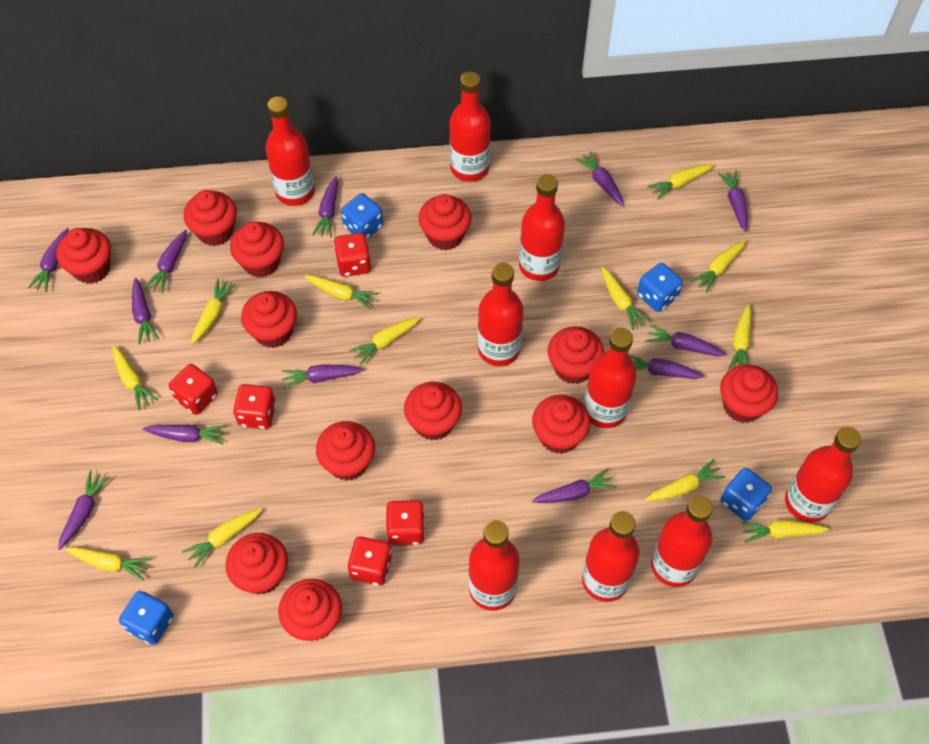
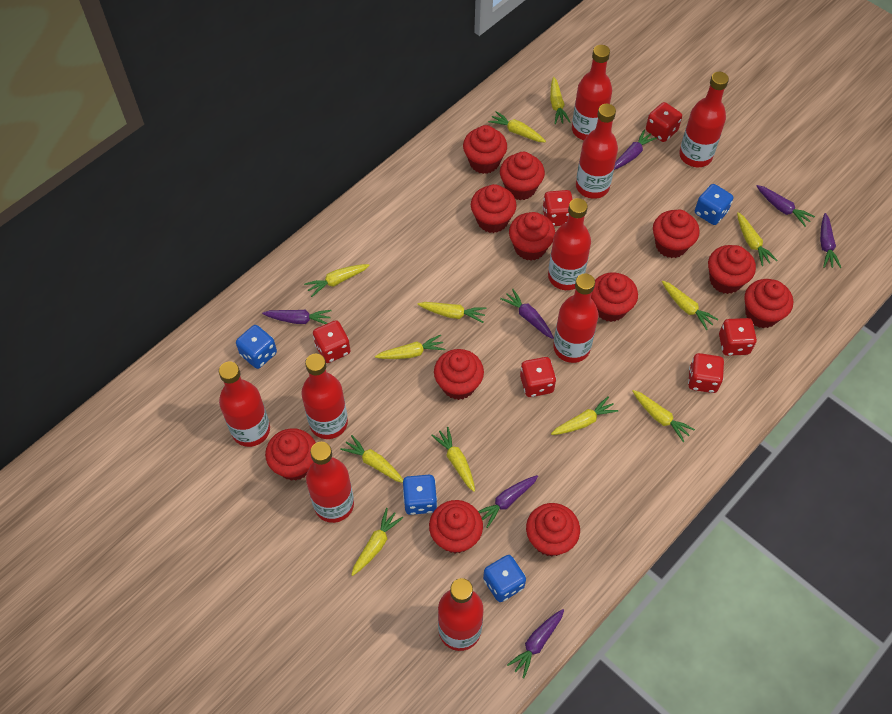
purple carrot: [28,228,69,292] [58,470,110,550] [132,278,159,345] [143,425,227,445] [144,230,187,293] [281,364,363,388] [312,176,338,237] [532,468,616,503] [575,151,624,207] [628,354,704,379] [645,324,726,356] [718,170,748,232] = 12 -> [262,310,332,324] [478,475,538,528] [500,289,554,339] [507,609,564,678] [614,129,657,170] [757,185,815,227] [820,213,841,268] = 7
red dice: [169,364,218,415] [233,384,276,429] [334,233,371,277] [347,536,392,585] [386,500,425,545] = 5 -> [313,320,351,363] [520,357,556,397] [542,190,573,226] [646,102,682,142] [688,353,724,393] [719,318,757,356] = 6

